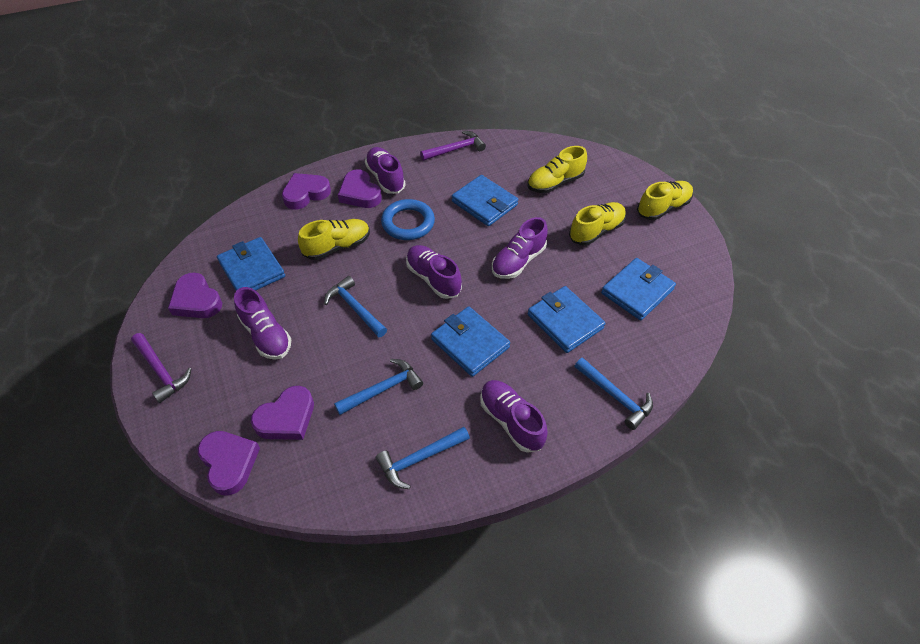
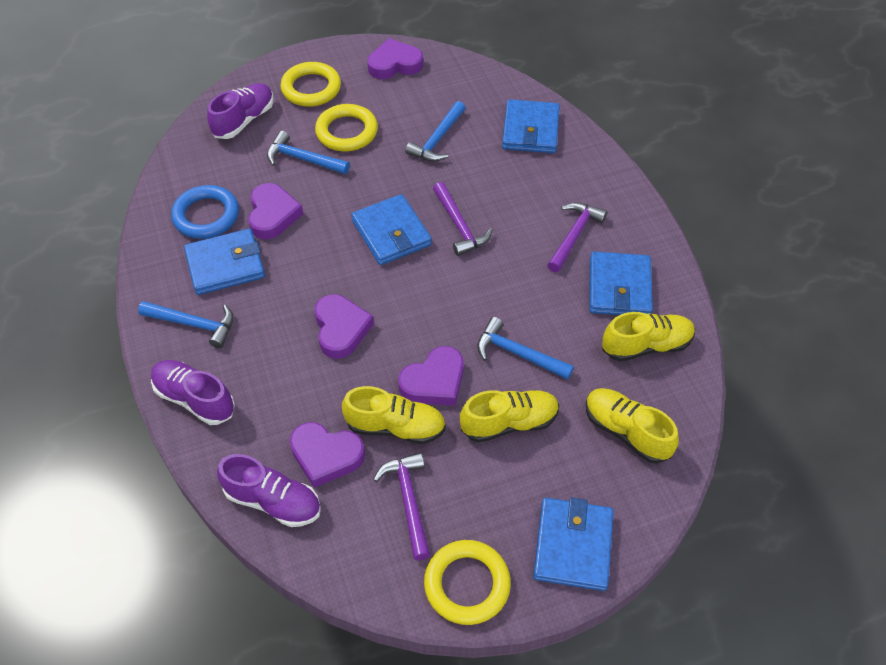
purple hammer: [131,333,191,403] [420,131,486,161] = 2 -> [373,452,431,560] [433,182,492,256] [547,202,607,272] = 3
purple shoe: [234,287,291,360] [365,147,406,194] [406,245,462,299] [480,380,548,453] [492,217,548,279] = 5 -> [151,360,235,425] [207,83,274,139] [217,454,321,527] = 3
yellow ring: none = 0 -> [280,62,341,107] [315,104,378,151] [424,540,511,625] = 3

